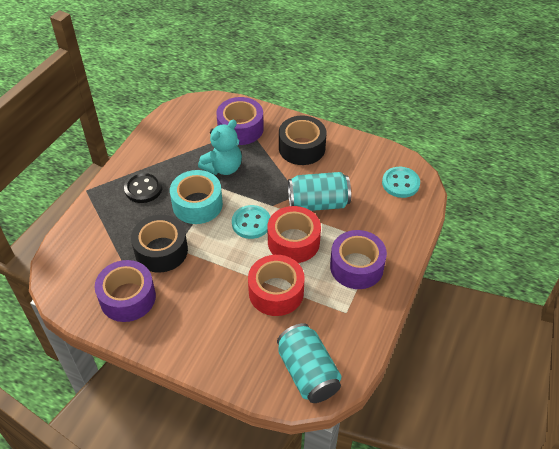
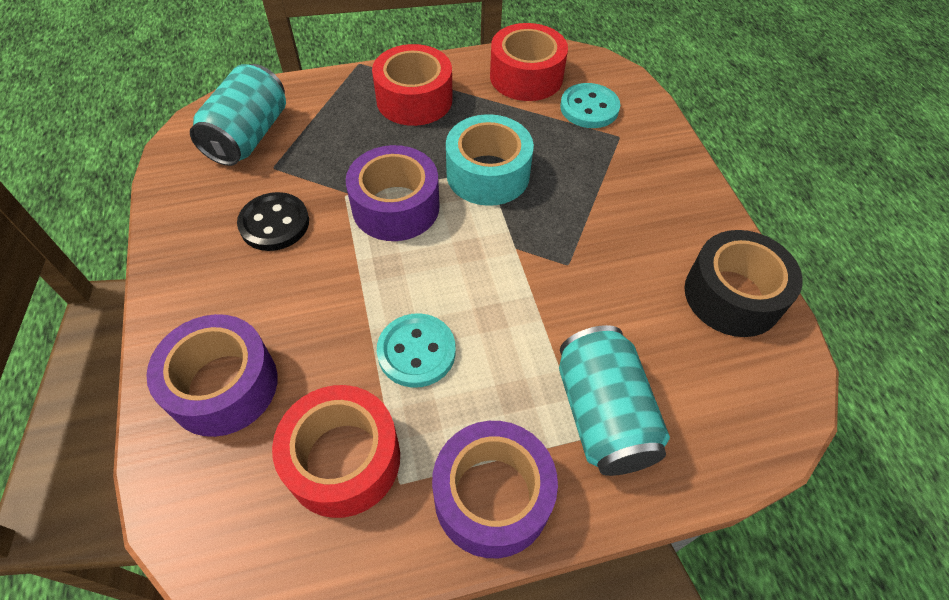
black tape: [131,215,188,273] [279,116,327,165] = 2 -> [684,230,803,337] = 1
red tape: [248,255,305,316] [268,206,321,263] = 2 -> [272,385,400,518] [372,44,453,126] [490,23,568,101] = 3
turquoise teddy bear: [198,120,242,175] = 1 -> none = 0

